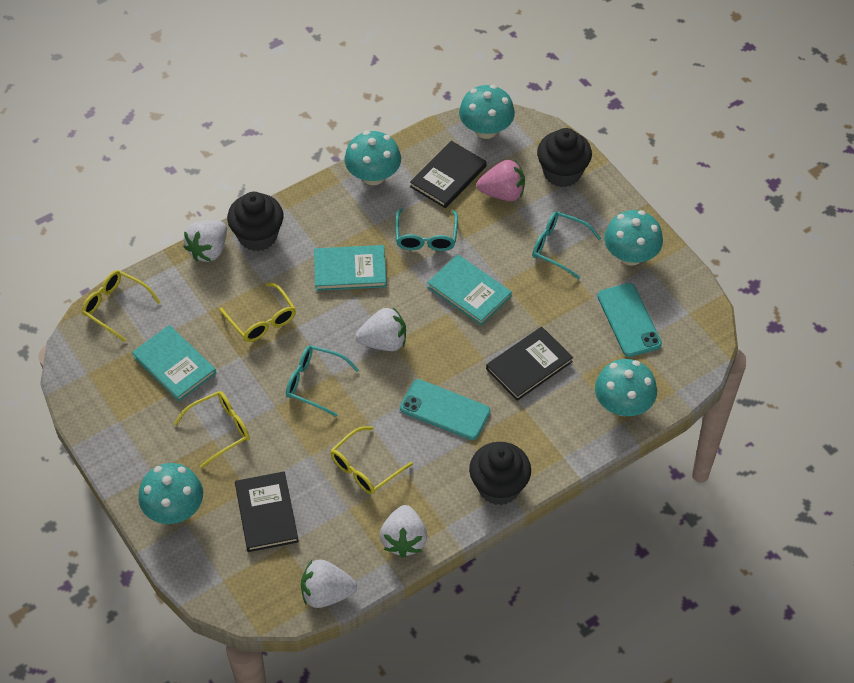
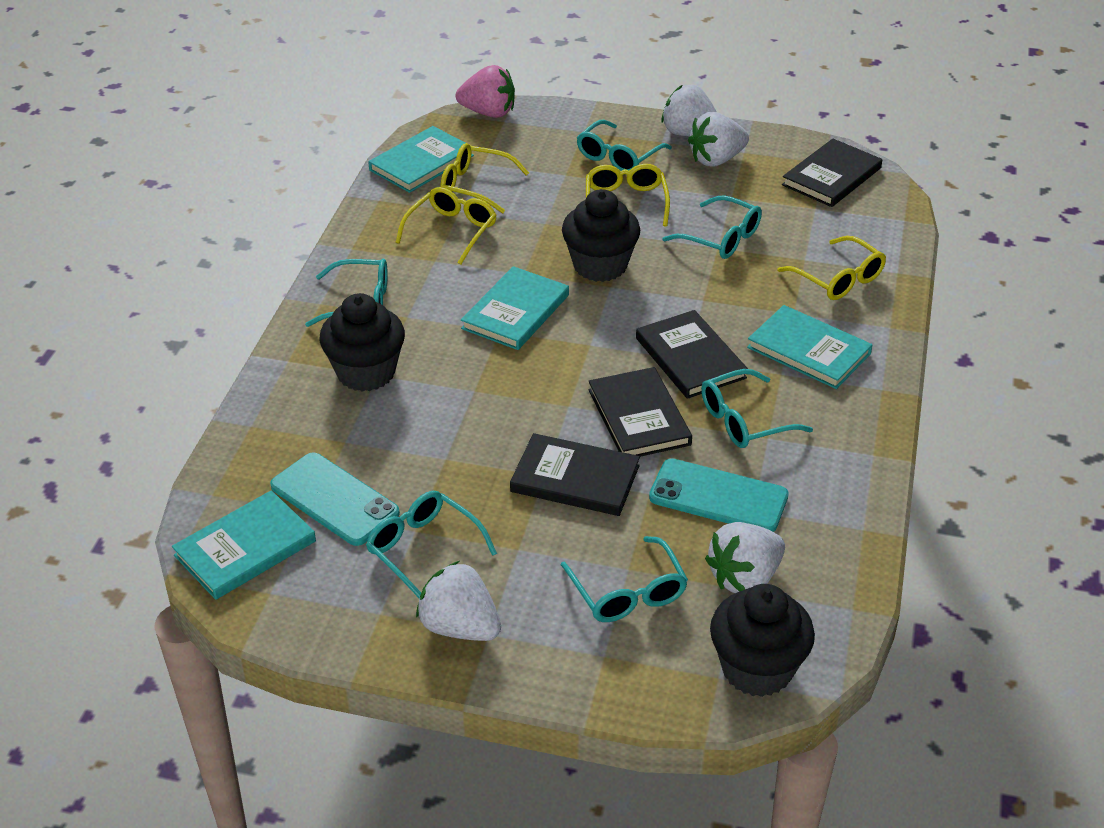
black book: [235,471,299,552] [410,141,487,208] [486,327,573,401] = 3 -> [510,433,640,516] [588,367,692,457] [636,310,748,399] [782,138,882,207] = 4
turquoise book: [132,325,216,402] [314,245,387,291] [427,254,512,326] = 3 -> [172,490,316,600] [368,126,474,193] [461,266,569,350] [747,305,873,389] = 4
turquoise glasses: [286,345,359,417] [395,209,458,251] [532,212,601,279] = 3 -> [305,259,388,327] [366,491,497,599] [561,536,688,622] [577,120,672,171] [662,195,762,259] [701,369,813,448] = 6
turquoise mushroom: [138,463,203,524] [344,131,401,185] [459,85,515,139] [595,359,657,416] [604,210,663,266] = 5 -> none = 0

